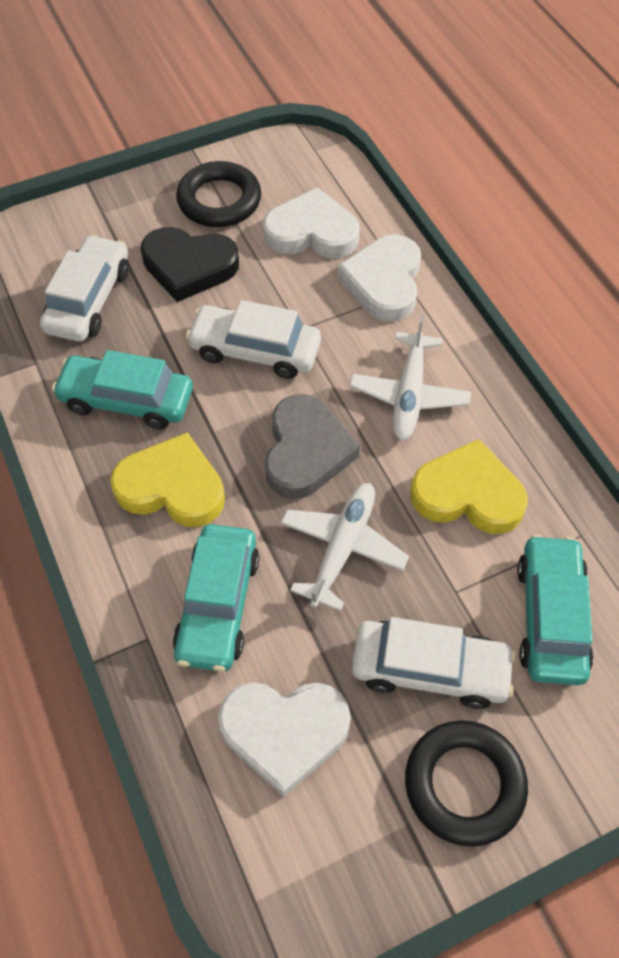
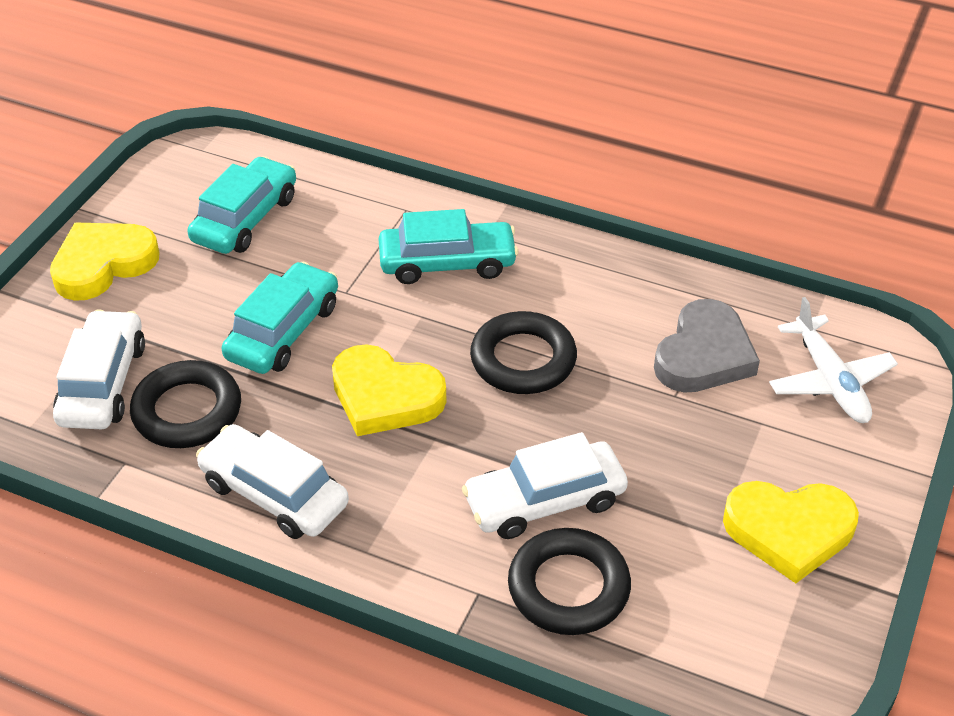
black heart: [141,227,239,302] = 1 -> none = 0
black ring: [176,161,261,227] [405,720,528,847] = 2 -> [130,360,241,448] [470,311,577,394] [508,528,631,635] = 3
white heart: [218,682,351,797] [263,187,360,258] [337,235,421,322] = 3 -> none = 0
white plane: [281,483,409,611] [350,316,471,441] = 2 -> [769,297,898,423] = 1
yellow heart: [110,432,225,527] [411,439,528,534] = 2 -> [50,223,159,301] [332,344,447,436] [723,481,859,583] = 3

